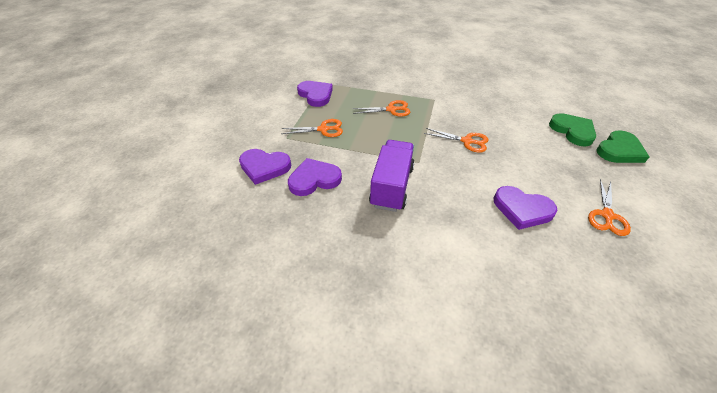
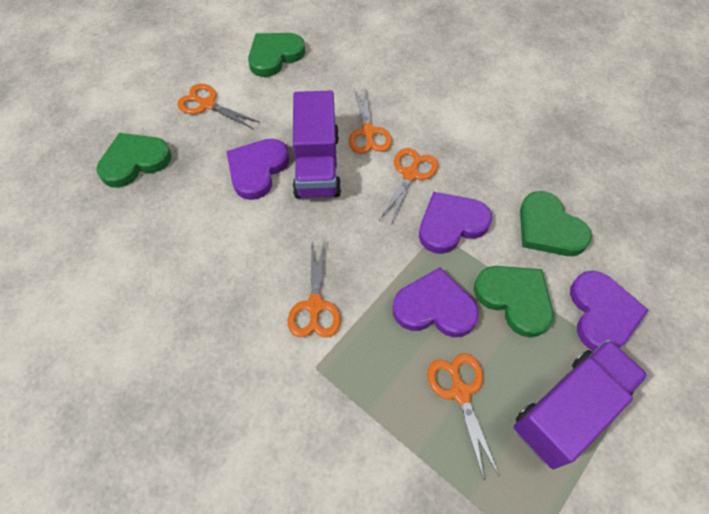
green heart: [549,113,596,146] [596,130,649,163] = 2 -> [96,133,172,188] [248,33,306,77] [474,266,553,338] [520,191,592,256] = 4
orange scissors: [281,119,343,137] [352,100,410,117] [424,128,489,153] [588,179,631,236] = 4 -> [177,84,260,129] [288,241,341,338] [349,88,392,154] [379,148,438,226] [427,353,499,480] = 5
purple truck: [369,140,414,212] = 1 -> [293,91,341,199] [514,339,648,469] = 2

